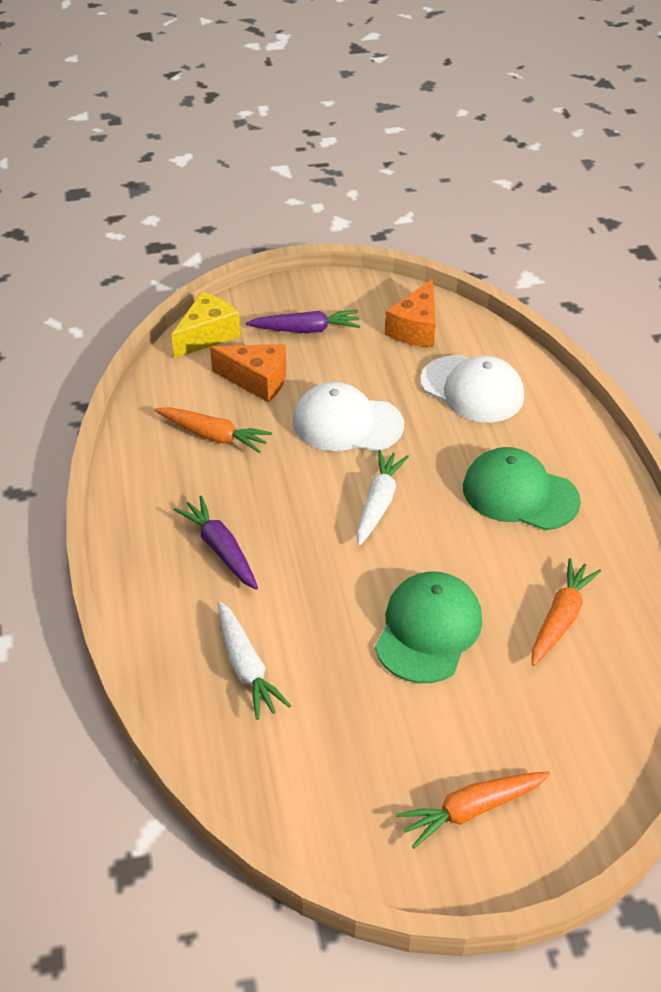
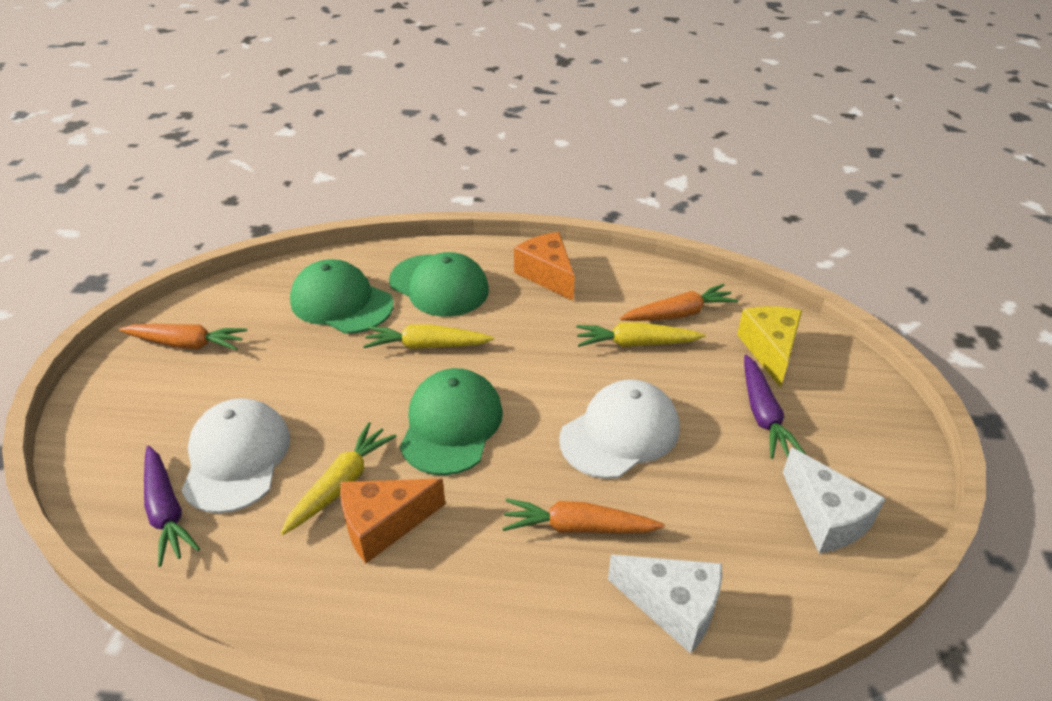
green cap: [375,572,482,683] [463,447,581,530] = 2 -> [290,259,393,334] [389,252,489,317] [400,368,503,475] = 3
white carrot: [218,601,291,720] [357,450,409,546] = 2 -> none = 0
white cheese: none = 0 -> [608,555,722,654] [783,447,886,553] = 2
yellow carrot: none = 0 -> [281,422,397,535] [363,324,494,349] [576,322,706,347] = 3

